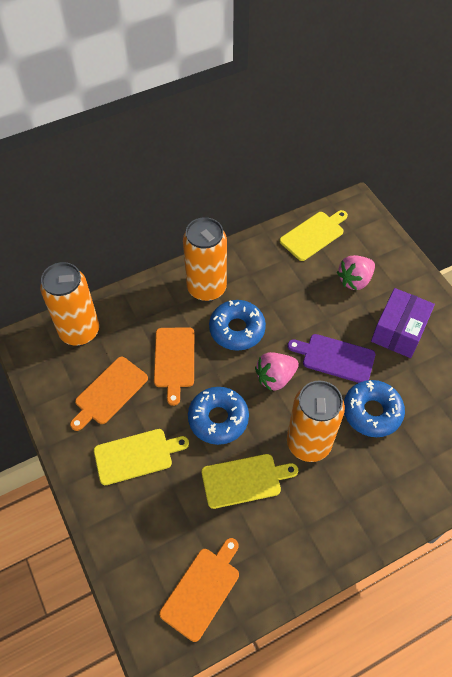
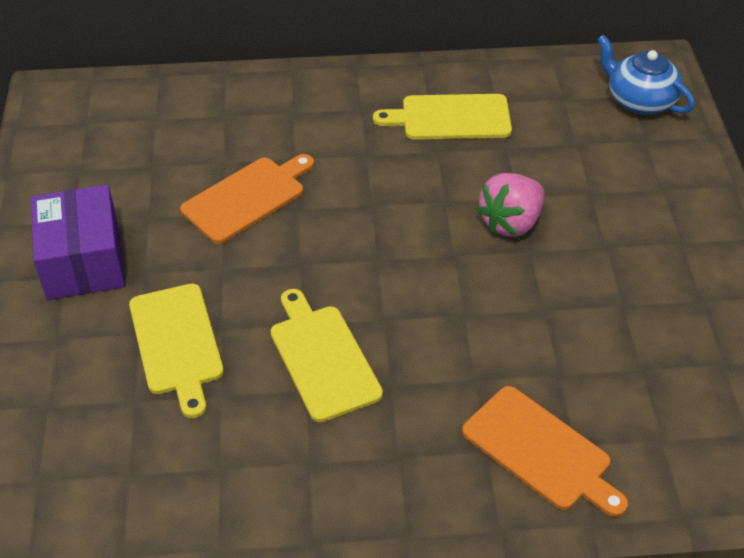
blue donut: [188,387,249,445] [209,300,266,351] [344,380,405,437] = 3 -> none = 0
blue teapot: none = 0 -> [597,34,695,114] = 1
orange can: [40,262,99,346] [183,217,227,302] [287,381,345,462] = 3 -> none = 0
orange cutting board: [70,357,148,431] [154,327,194,406] [159,538,239,642] = 3 -> [180,154,314,244] [462,386,628,517] = 2
pink strawberry: [255,352,299,391] [337,255,375,290] = 2 -> [476,173,544,237] = 1
purple cutting board: [287,334,375,383] = 1 -> none = 0

